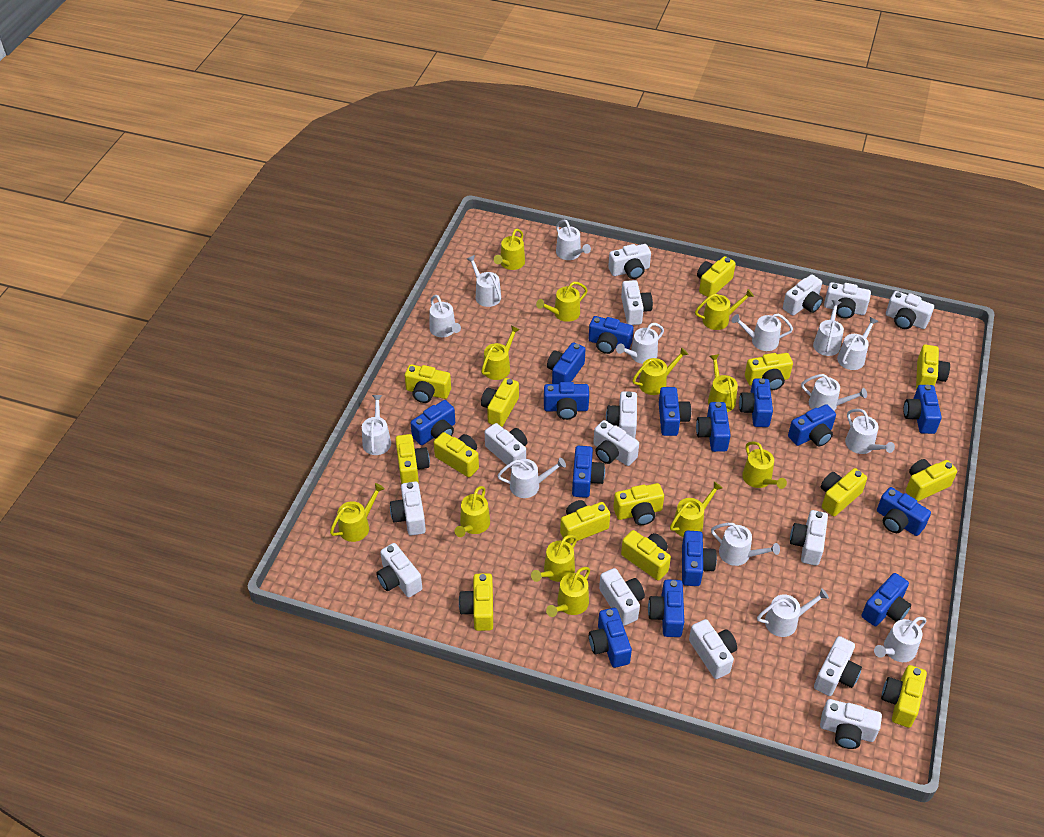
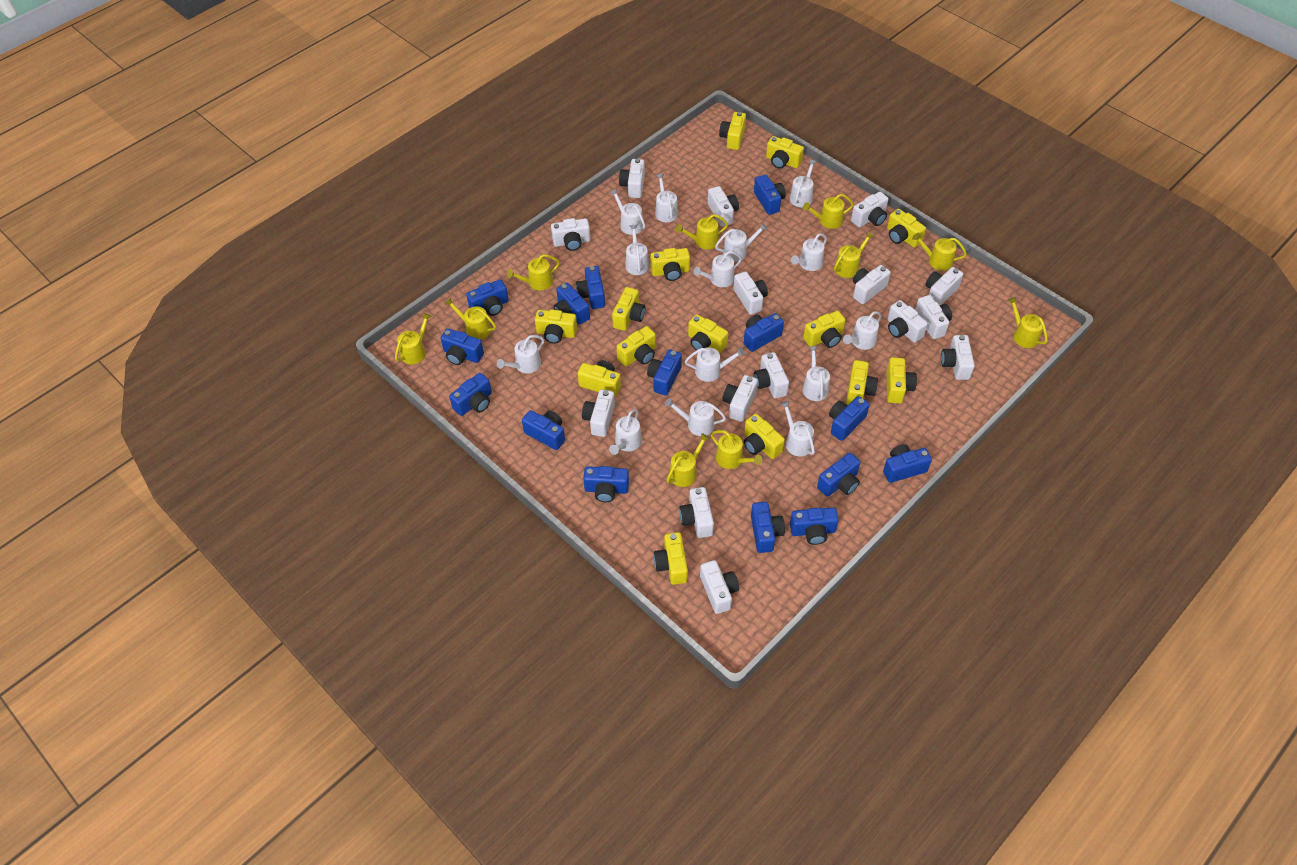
yellow watering can: [330,483,384,542] [454,486,490,537] [481,325,520,380] [494,229,525,270] [531,535,577,582] [536,282,588,322] [546,567,590,617] [632,347,689,395] [670,481,723,537] [695,289,754,330] [708,354,738,412] [742,441,787,489] = 12 -> [395,313,432,365] [445,298,496,340] [507,254,560,291] [667,433,710,487] [676,214,728,249] [711,430,762,469] [803,194,854,229] [834,232,874,278] [912,233,967,271] [1007,297,1048,348] = 10

